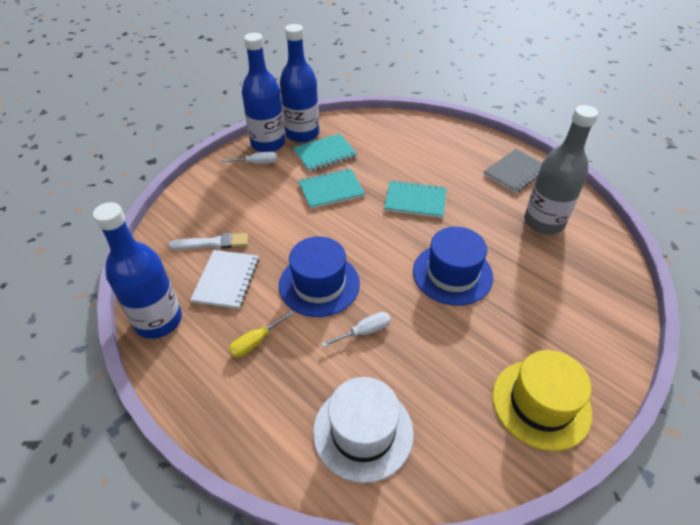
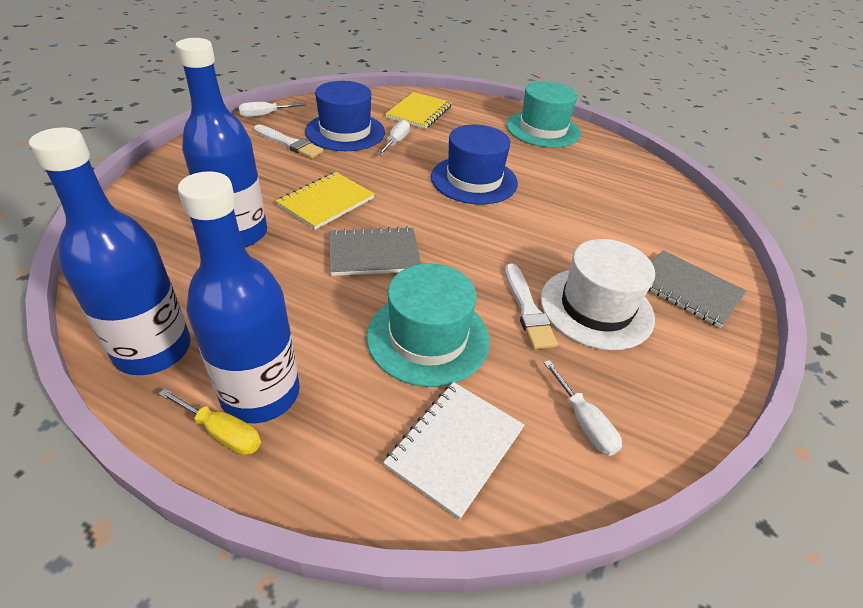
grey bottle: [524,105,598,234] = 1 -> none = 0
grey notebook: [483,149,542,193] = 1 -> [329,226,421,276] [648,250,746,328] = 2
turquoise hat: none = 0 -> [367,263,490,387] [506,81,581,148] = 2
turquoise notebook: [293,134,357,172] [298,169,365,209] [384,180,446,218] = 3 -> none = 0
white brush: [168,233,248,250] = 1 -> [254,125,323,158] [505,263,558,349] = 2
white screwdriver: [221,152,277,164] [322,312,391,347] = 2 -> [239,102,306,117] [378,120,410,155] [543,360,622,456] = 3
yellow hat: [493,350,592,451] = 1 -> none = 0
yellow notebook: none = 0 -> [276,172,374,230] [385,92,452,129] = 2

